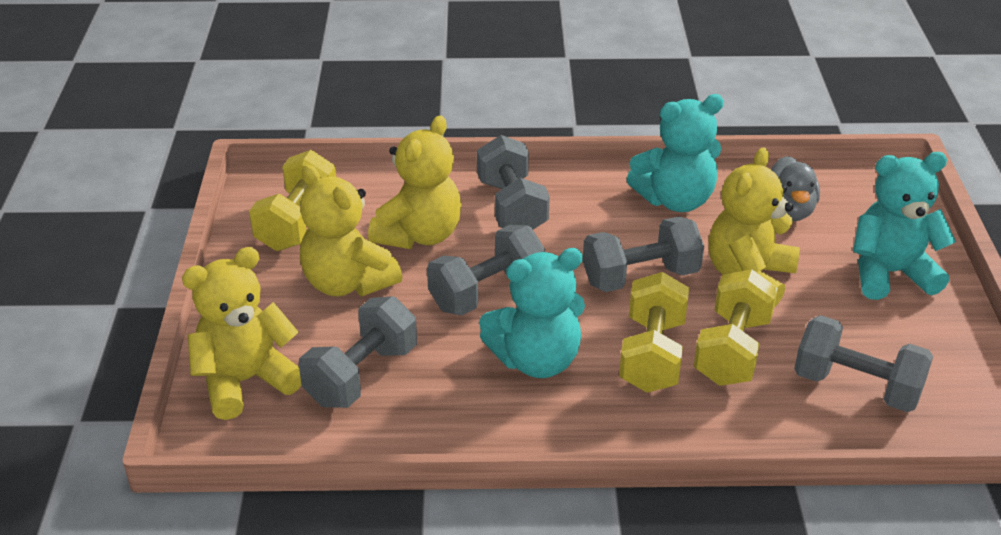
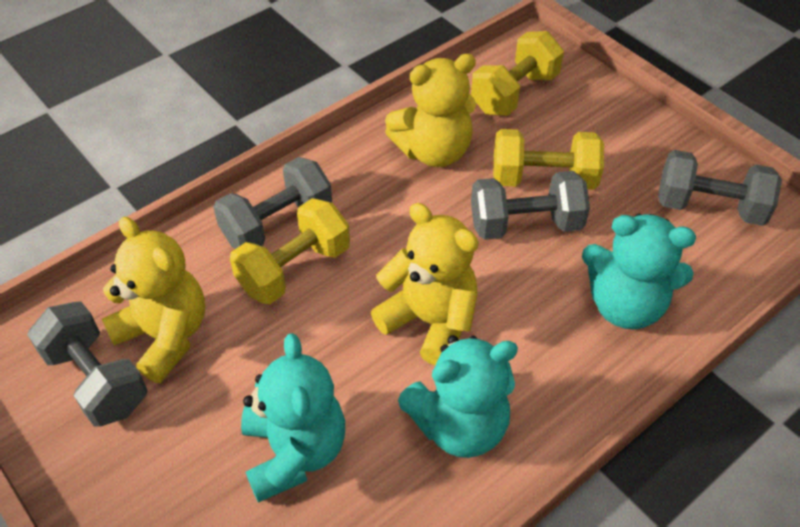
grey duck: [771,156,820,221] = 1 -> none = 0
grey dumbbell: [299,296,417,408] [427,225,545,316] [477,135,550,229] [583,217,704,292] [794,315,933,412] = 5 -> [27,301,148,427] [213,157,332,249] [471,171,590,240] [658,150,782,226] = 4
yellow teddy bear: [182,247,302,420] [300,165,402,296] [368,115,461,249] [709,147,800,307] = 4 -> [102,217,205,383] [371,203,479,365] [385,53,476,167] = 3

